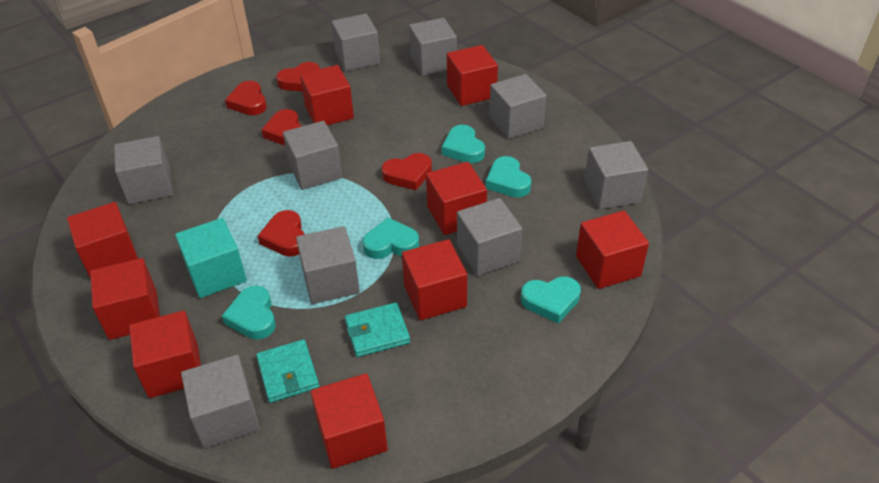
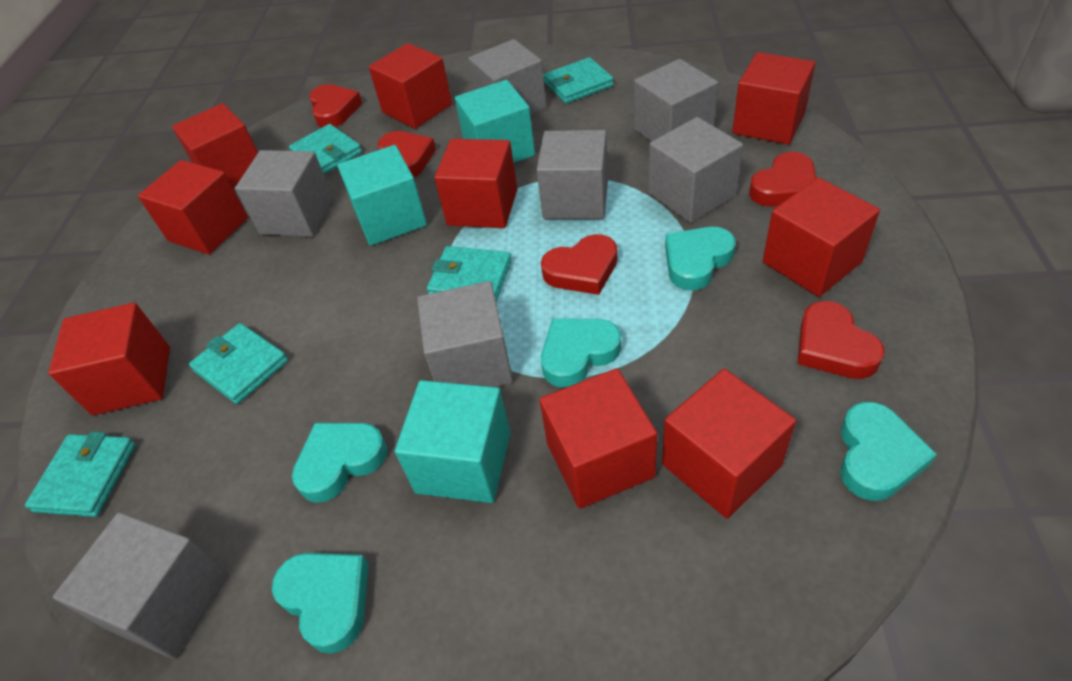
grey cube: [114,136,173,204] [181,355,260,448] [283,121,342,190] [296,226,360,304] [332,14,380,71] [409,18,457,76] [457,198,522,276] [489,74,547,139] [584,141,648,209] = 9 -> [53,512,228,659] [235,150,333,237] [417,281,513,387] [468,39,547,115] [537,130,608,219] [634,59,718,142] [649,117,743,223] = 7
turquoise cube: [175,218,247,298] = 1 -> [337,145,427,246] [395,380,511,503] [455,80,535,163] = 3
turquoise wallet: [256,339,319,403] [345,303,410,357] = 2 -> [25,431,136,517] [189,323,288,404] [289,124,362,174] [427,246,512,302] [543,57,613,103] = 5

